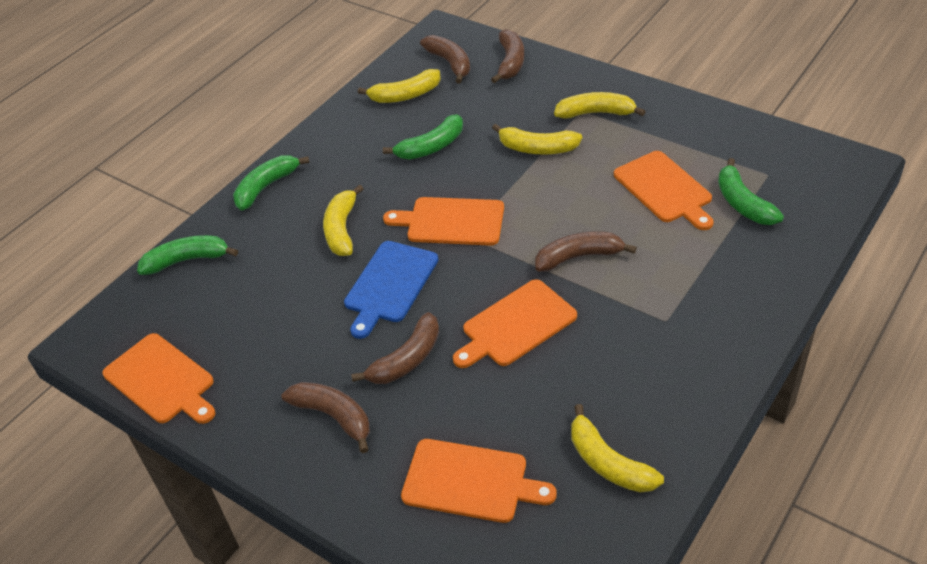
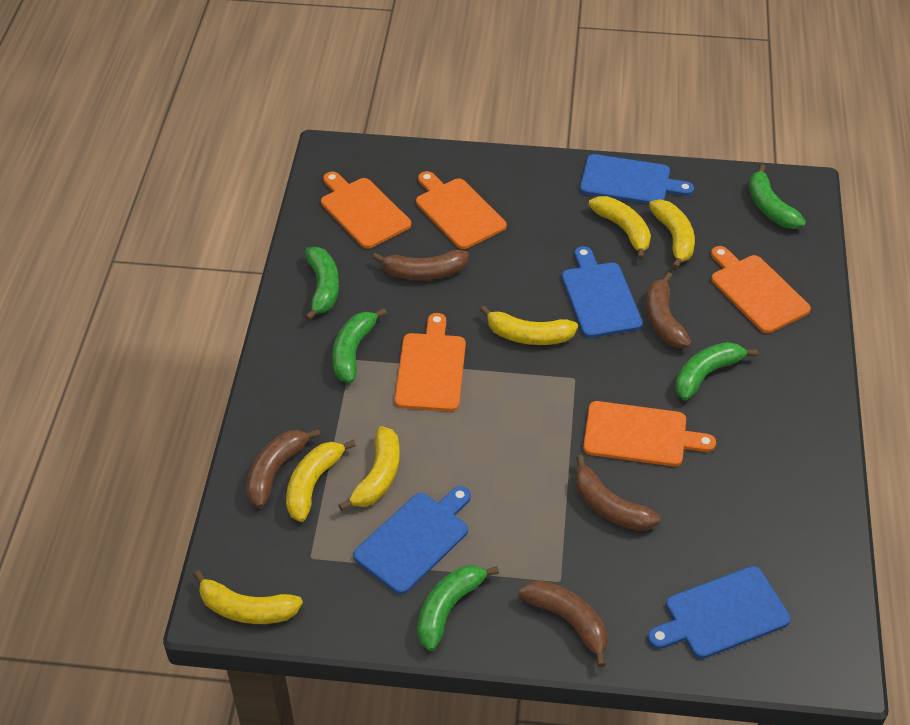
blue cutting board: [344,241,438,339] = 1 -> [353,486,471,594] [562,246,643,338] [580,154,694,204] [647,566,791,659] = 4
green banana: [137,235,238,275] [233,155,310,210] [383,114,463,159] [718,158,784,225] = 4 -> [305,247,339,321] [332,308,387,383] [417,565,499,651] [675,342,758,400] [749,164,806,229] = 5
yellow banana: [323,185,363,256] [358,69,441,103] [492,124,582,155] [554,92,646,119] [571,404,664,493] = 5 -> [193,570,303,624] [286,440,356,522] [338,426,400,511] [480,306,578,345] [588,196,651,260] [649,199,695,269] = 6

